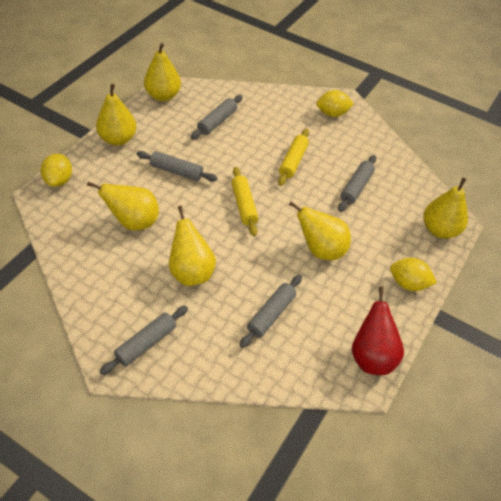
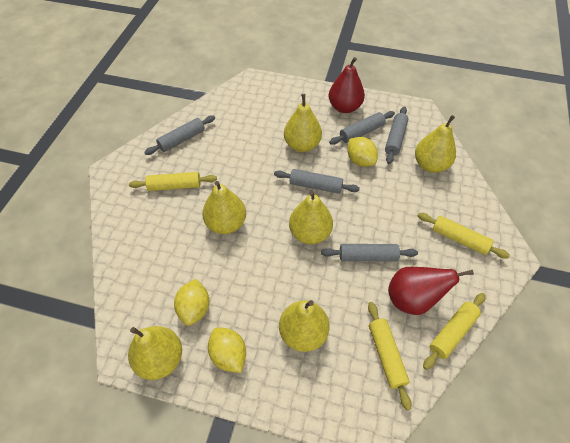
red pear: [352,286,404,375] = 1 -> [329,57,365,113] [388,267,474,315] = 2
yellow rolling pin: [232,167,258,236] [278,129,309,186] = 2 -> [129,172,217,191] [368,302,412,410] [418,213,510,259] [423,293,486,370] = 4

